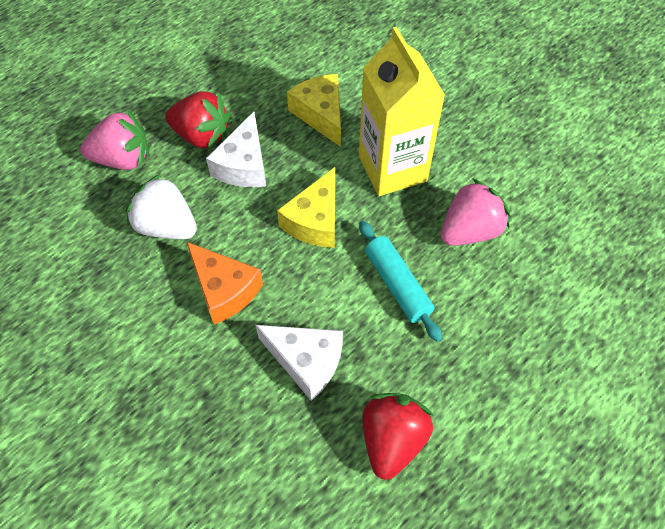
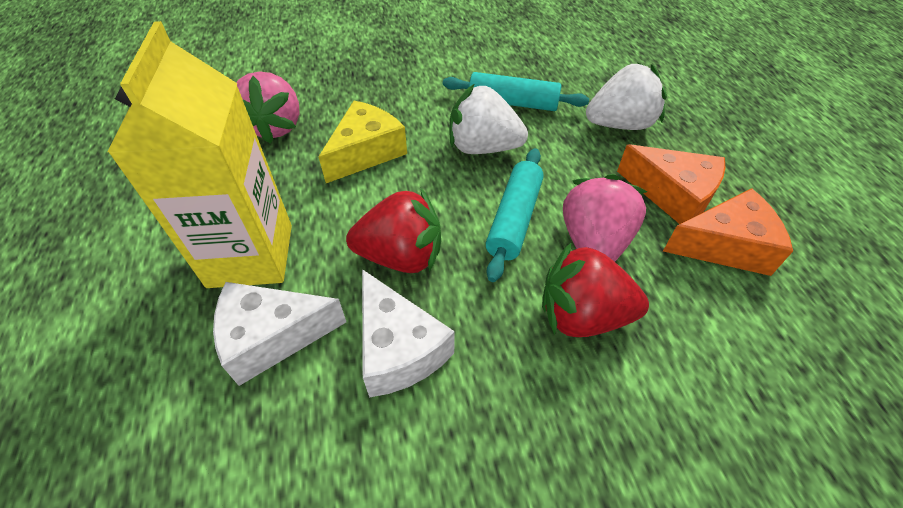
orange cheese: [187,242,263,325] = 1 -> [617,144,725,224] [663,188,793,276] = 2
turquoise rolling pin: [359,221,442,342] = 1 -> [443,72,589,111] [485,148,544,282] = 2
white strawberry: [126,174,197,239] = 1 -> [449,84,528,154] [586,62,667,130] = 2
yellow cheese: [277,167,335,248] [287,74,341,147] = 2 -> [319,101,407,183] = 1

